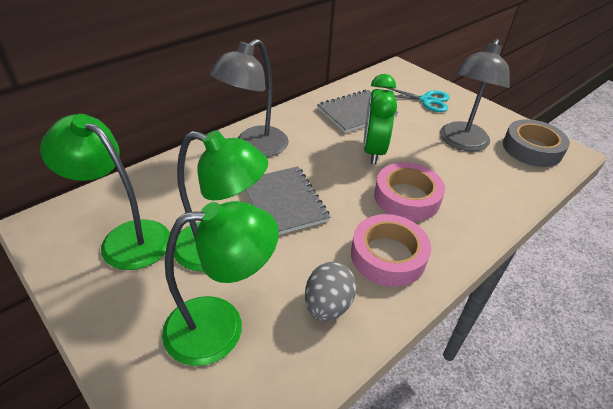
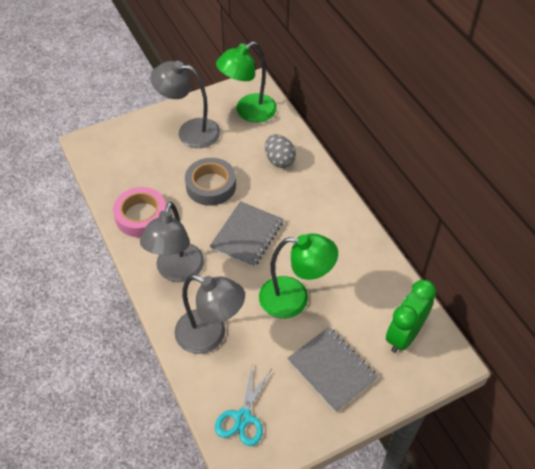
green lamp: [40,114,170,270] [162,201,279,366] [174,130,268,271] = 3 -> [216,42,277,122] [259,233,338,319] = 2
grey lamp: [210,39,289,157] [440,39,510,152] = 2 -> [140,202,204,282] [150,61,220,148] [174,275,245,354] = 3
pink tape: [351,214,431,287] [374,162,445,221] = 2 -> [113,187,166,237] = 1

